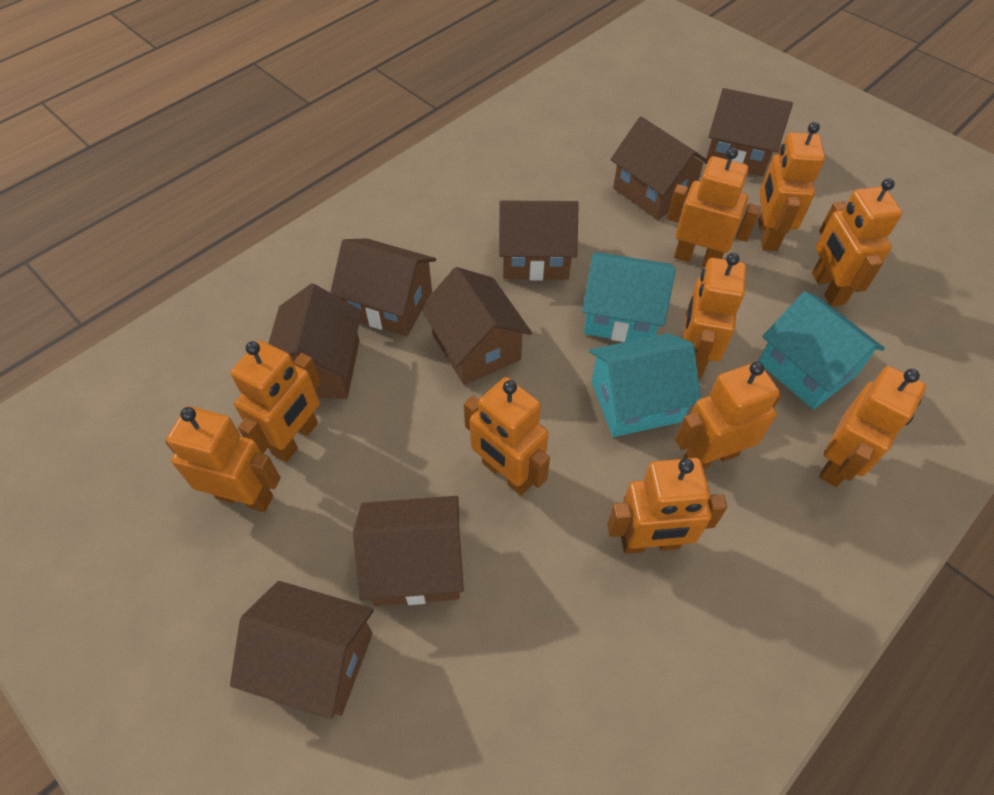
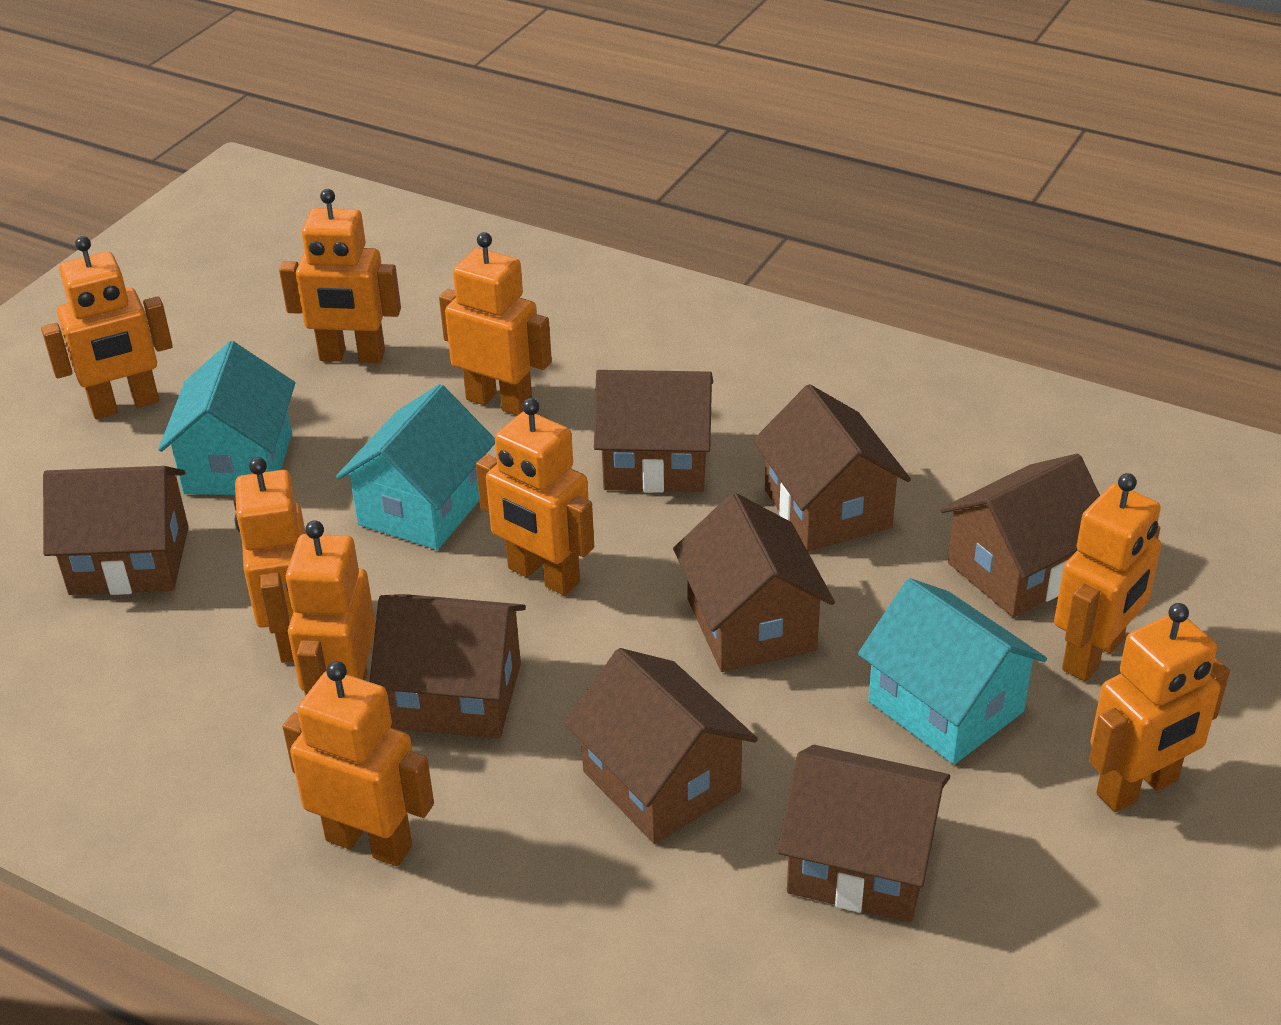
orange robot: [165,406,280,512] [230,341,321,462] [464,377,550,496] [607,458,727,554] [667,147,761,267] [675,362,781,469] [683,253,746,379] [758,122,825,251] [812,178,902,307] [819,366,926,487] = 10 -> [41,236,173,419] [233,457,306,663] [279,189,401,363] [283,661,434,866] [285,520,376,696] [439,232,552,416] [476,398,594,596] [1054,473,1161,681] [1089,603,1230,812] = 9

